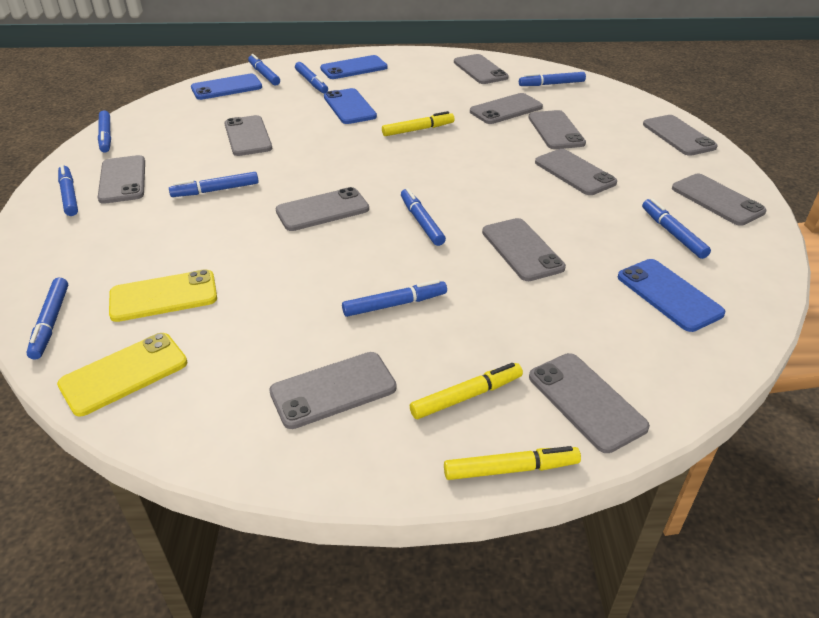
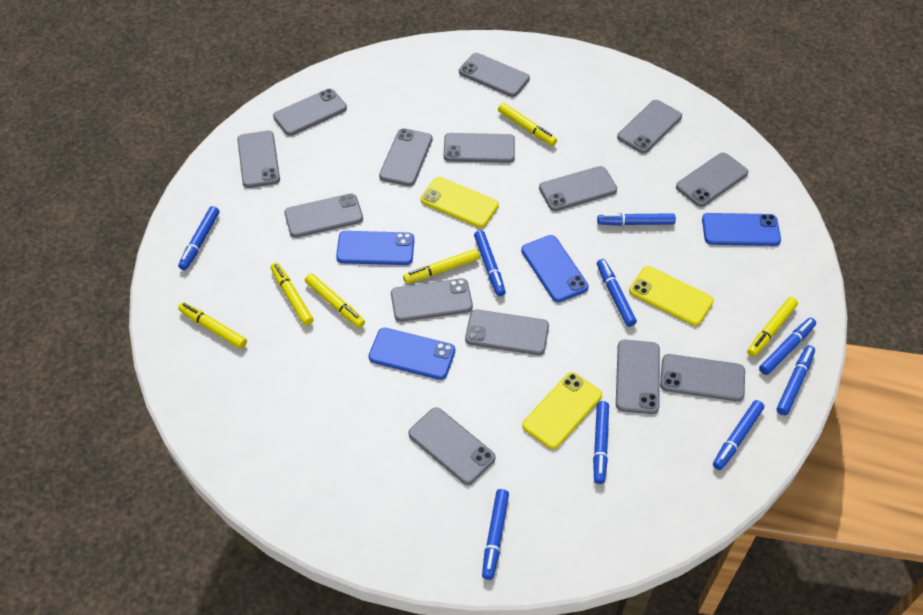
blue marker: [26,278,68,359] [58,164,78,216] [98,110,111,152] [169,172,259,197] [248,54,280,86] [295,62,328,93] [342,280,447,317] [401,188,446,246] [519,72,586,86] [642,199,711,259] = 10 -> [178,206,219,270] [474,230,506,296] [482,489,509,580] [593,401,609,484] [597,213,676,226] [597,259,637,327] [713,400,764,470] [759,318,816,375] [776,345,815,415] = 9
grey phone: [97,155,145,204] [224,115,272,156] [269,352,397,429] [276,187,369,231] [454,54,509,84] [470,93,543,124] [482,218,566,281] [529,110,586,149] [529,353,650,453] [535,149,617,195] [643,115,717,156] [672,174,767,226] = 12 -> [237,131,280,188] [273,89,347,136] [284,193,363,238] [379,128,433,186] [391,278,473,322] [408,407,496,485] [444,133,515,163] [459,53,530,97] [465,310,549,355] [539,166,617,211] [616,340,660,414] [617,100,682,153] [660,354,745,401] [676,153,748,207] = 14
yellow marker: [382,111,455,136] [410,363,523,419] [444,446,581,480] = 3 -> [178,302,247,349] [271,263,314,326] [305,273,365,328] [403,249,479,284] [498,103,557,146] [747,297,798,357] = 6
yellow phone: [57,333,187,417] [109,269,217,322] = 2 -> [421,177,499,228] [522,372,602,449] [629,266,714,326] = 3

